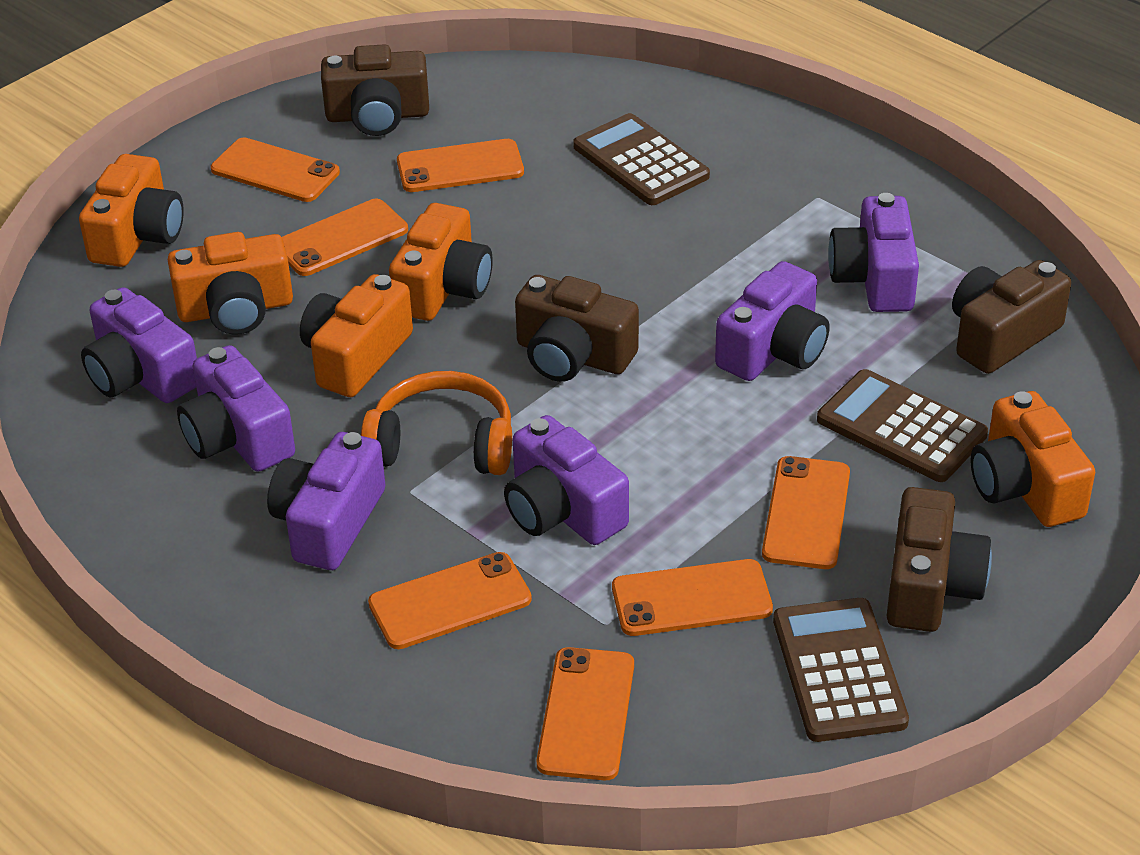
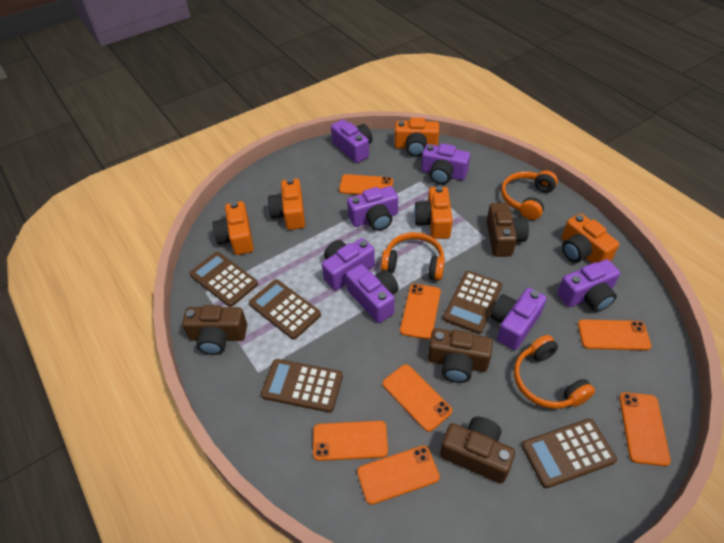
brown calculator: [573,113,710,205] [773,598,909,742] [817,369,988,482] = 3 -> [190,252,258,307] [249,280,321,340] [261,359,343,412] [443,271,502,334] [522,419,617,488] = 5
orange headphones: [361,371,512,475] = 1 -> [381,232,445,281] [501,171,558,220] [514,335,595,409] = 3
purple camera: [81,287,197,403] [177,345,295,472] [267,432,385,570] [504,415,629,545] [715,261,830,381] [828,193,919,312] = 6 -> [322,238,375,290] [331,120,373,163] [346,264,399,323] [347,186,398,231] [421,143,470,185] [490,288,547,350] [557,259,620,312] = 7

